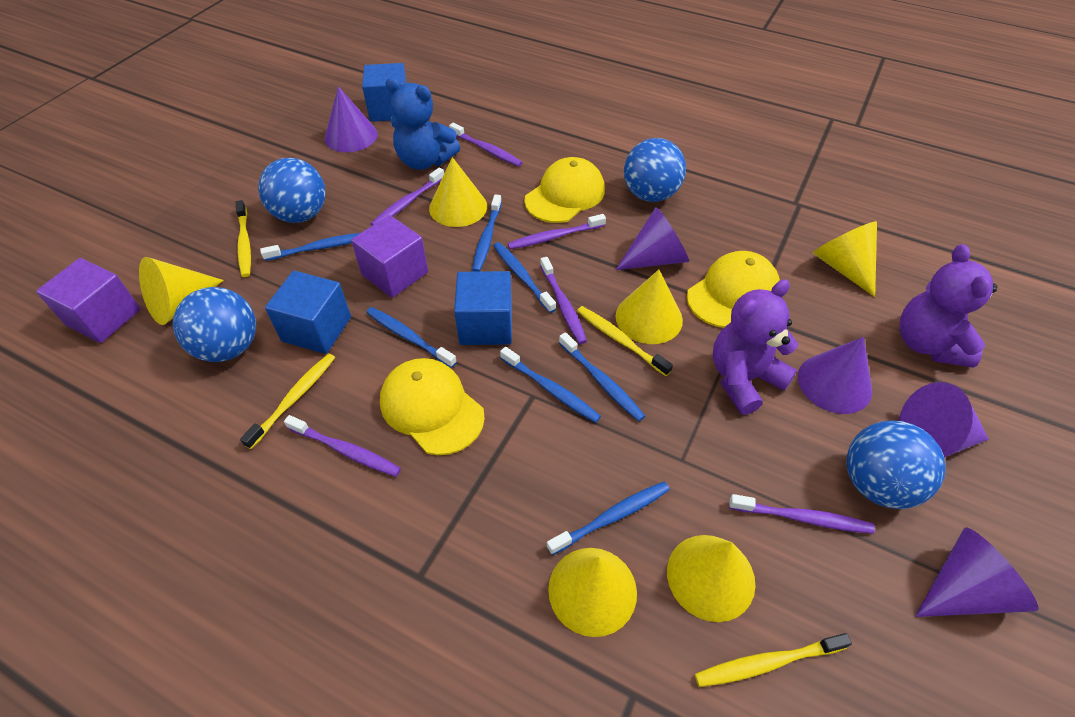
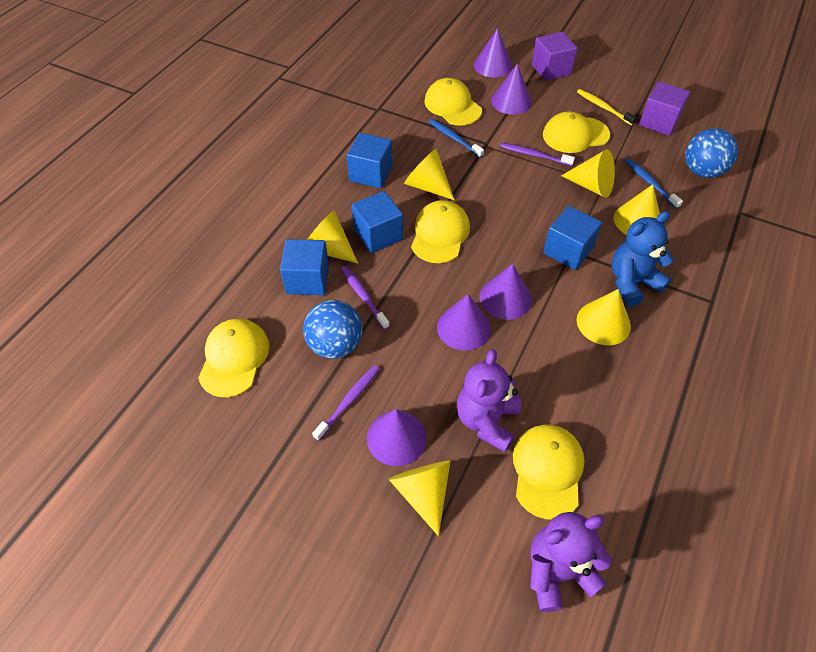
blue ball: [173,287,256,362] [258,158,326,223] [624,138,686,202] [846,420,946,509] = 4 -> [303,300,363,359] [685,128,738,178] = 2
blue cube: [265,271,351,354] [362,63,407,122] [454,271,512,345] = 3 -> [280,239,329,295] [347,133,393,188] [351,191,403,253] [543,206,602,270] = 4
blue toothbrush: [260,233,360,261] [366,307,457,368] [472,195,502,272] [493,242,556,313] [500,347,601,423] [547,481,670,555] [559,332,645,421] = 7 -> [428,119,484,158] [625,158,683,209] = 2
purple toothbrush: [284,415,401,477] [371,168,444,225] [449,122,523,167] [508,214,606,249] [540,257,587,344] [729,494,875,534] = 6 -> [312,365,379,441] [341,266,390,330] [500,143,575,166] = 3
yellow cap: [380,358,485,455] [524,157,605,223] [687,251,780,328] = 3 -> [198,319,270,397] [411,200,470,263] [425,78,482,126] [513,425,585,520] [543,112,610,153] = 5
yellow toothbrush: [236,200,251,277] [240,353,335,449] [577,306,673,376] [695,633,852,687] = 4 -> [577,89,637,126] = 1

